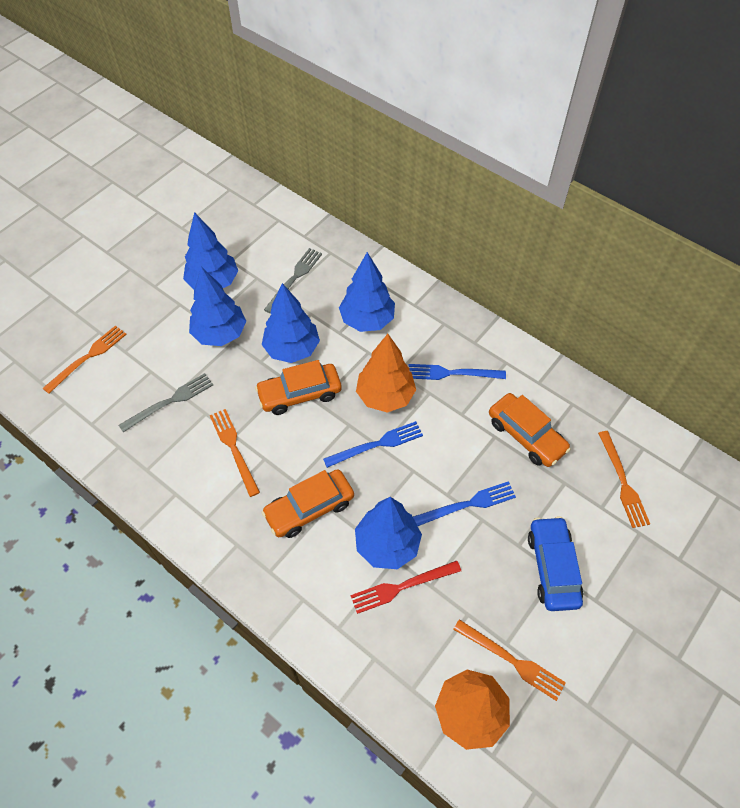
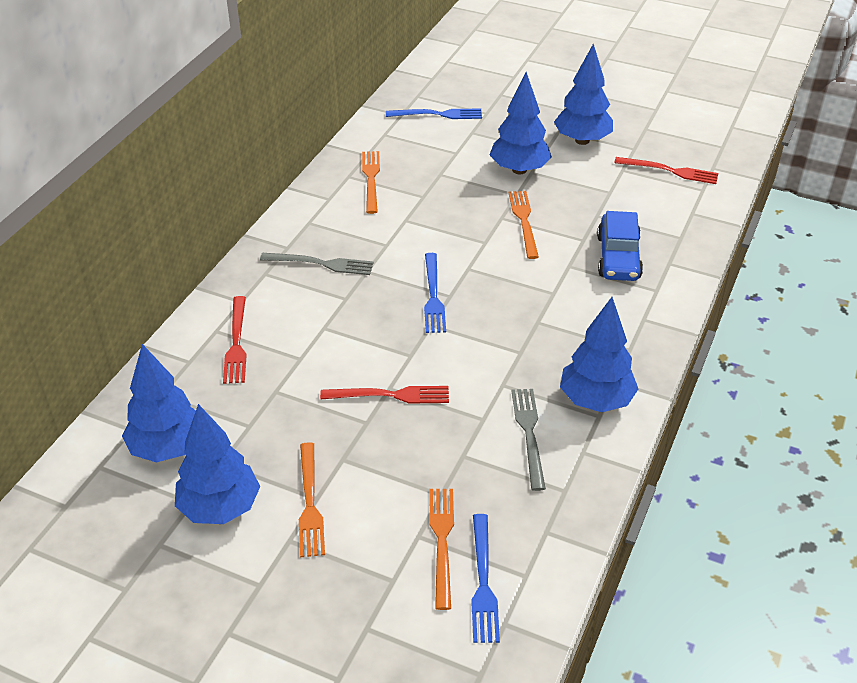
orange car: [255,360,342,415] [261,469,354,538] [489,393,571,467] = 3 -> none = 0
orange tree: [356,334,416,413] [435,670,510,750] = 2 -> none = 0
red fork: [351,561,461,614] = 1 -> [223,296,247,384] [320,386,449,404] [614,157,718,184] = 3

